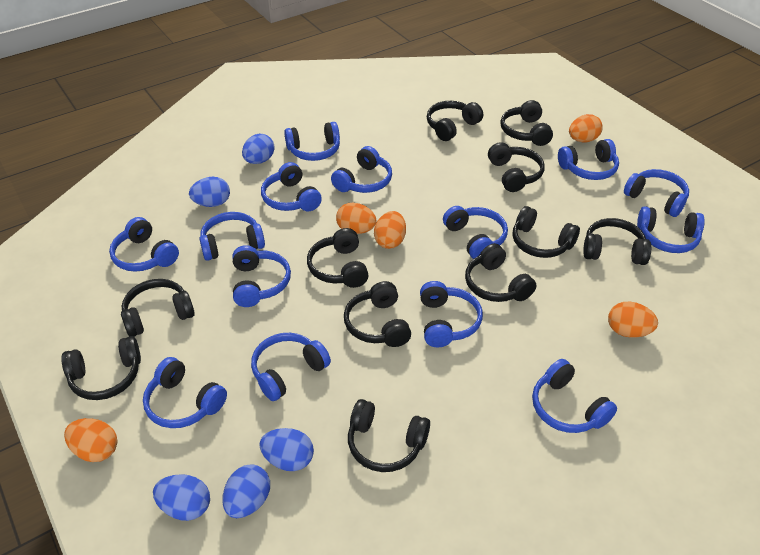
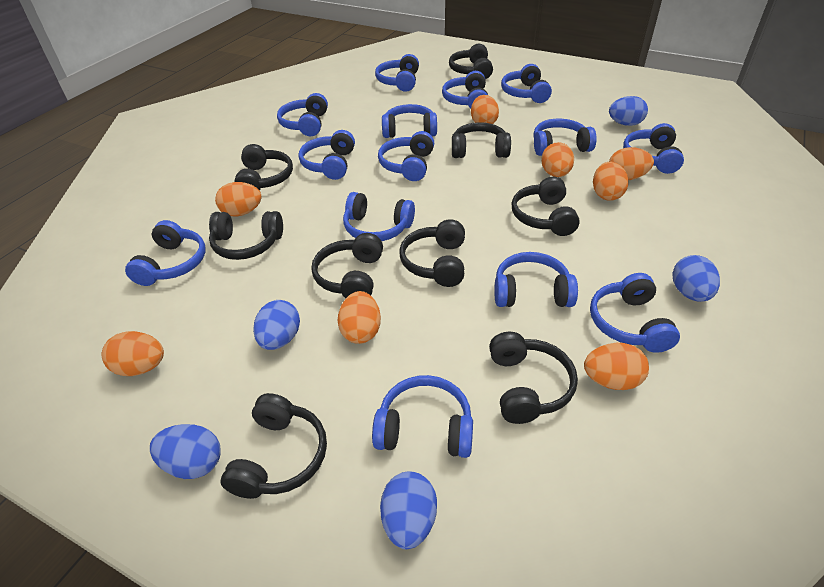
black headphones: [61,336,141,400] [121,279,195,337] [307,228,369,288] [344,281,411,347] [348,399,430,472] [427,101,483,141] [465,243,537,302] [488,142,545,192] [500,100,553,146] [513,206,580,258] [583,218,651,265] = 11 -> [209,211,283,260] [221,393,327,499] [234,144,293,191] [311,233,383,298] [399,219,465,287] [449,44,493,79] [452,122,511,158] [489,332,578,424] [512,176,580,236] = 9
orange egg: [64,418,117,462] [336,203,377,234] [374,211,406,249] [569,114,603,142] [608,302,658,338] = 5 -> [102,331,164,376] [215,182,262,216] [338,291,381,344] [471,95,499,124] [541,142,574,177] [584,343,649,390] [593,162,629,201] [609,147,654,180] = 8

